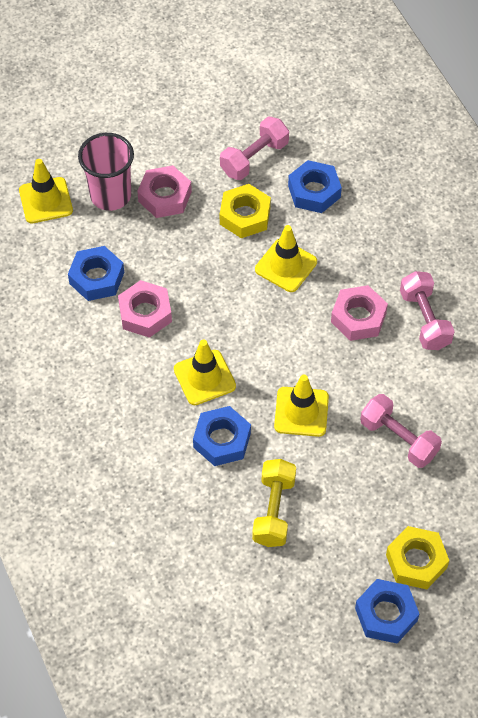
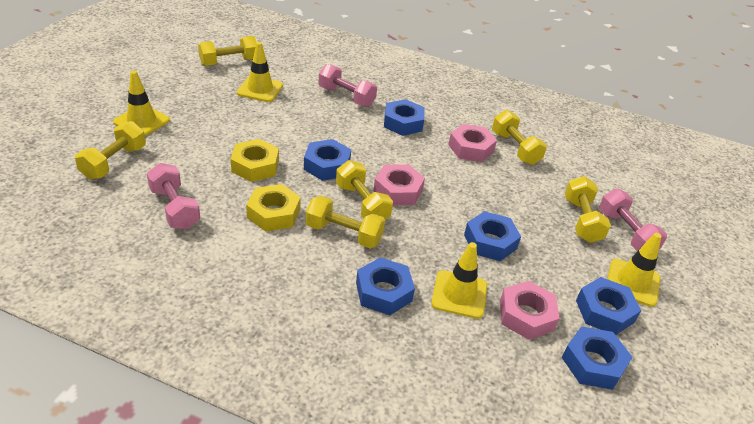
blue nut: [68,246,124,301] [193,406,251,466] [288,160,342,213] [355,579,419,643] = 4 -> [304,139,351,181] [356,257,415,315] [384,99,424,136] [464,211,521,261] [562,326,632,390] [576,277,641,335] = 6
pink cup: [78,133,134,211] = 1 -> none = 0
yellow dumbbell: [252,459,296,547] = 1 -> [75,121,146,179] [198,36,257,66] [305,196,385,248] [336,160,393,220] [492,110,547,165] [565,176,611,243] = 6

